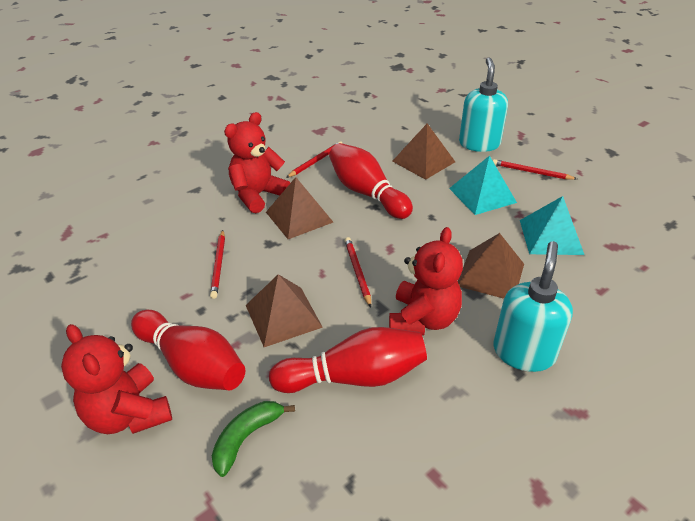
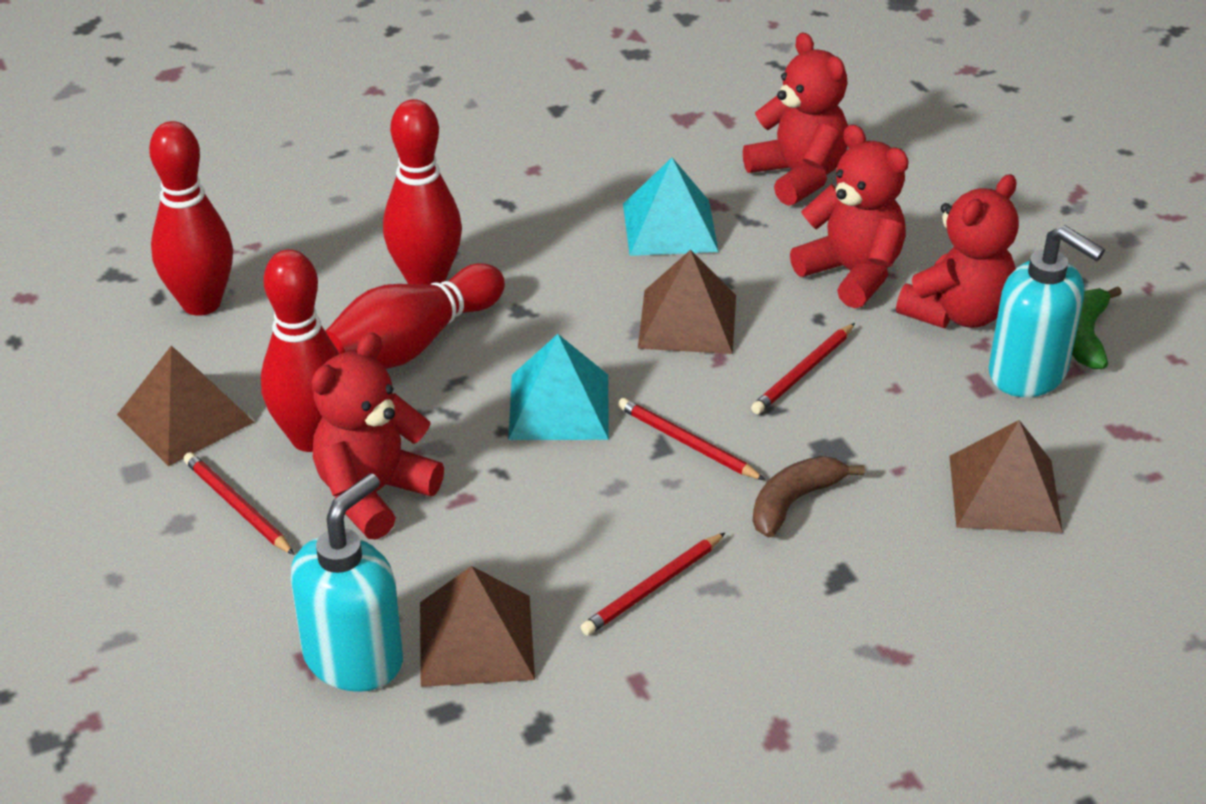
brown banana: none = 0 -> [753,456,865,538] = 1
red bowling pin: [131,310,245,390] [269,327,427,393] [329,143,413,219] = 3 -> [149,121,233,316] [261,249,339,452] [325,263,505,369] [383,99,462,284] = 4
red teddy bear: [61,324,172,434] [224,112,290,213] [389,227,463,336] = 3 -> [312,332,444,540] [743,32,848,206] [790,124,909,308] [896,174,1019,328] = 4

